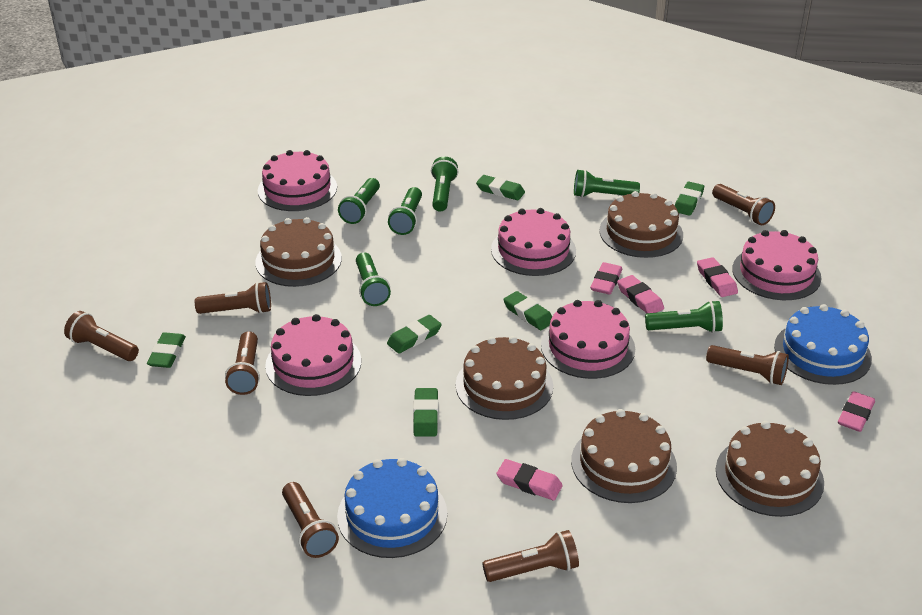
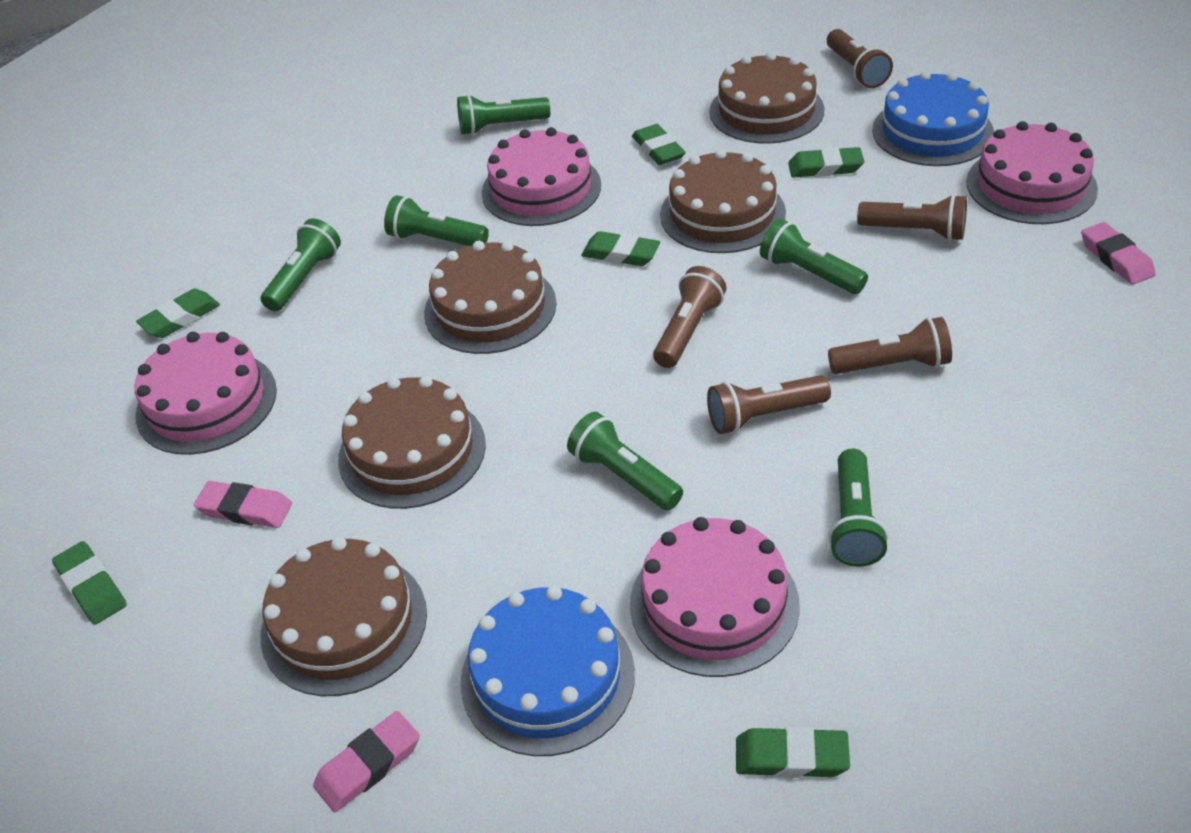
brown flashlight: [64,311,139,361] [195,282,271,314] [225,331,260,395] [282,482,339,558] [482,530,579,582] [706,345,789,385] [712,184,775,225] = 7 -> [653,266,726,368] [707,375,831,434] [827,29,893,88] [828,317,952,374] [857,194,967,241] = 5
pink cake: [258,150,337,211] [265,314,361,396] [491,208,576,276] [541,300,635,379] [732,230,821,300] = 5 -> [135,332,277,455] [482,127,601,226] [630,517,800,677] [966,121,1098,224] = 4
pink eraser: [496,459,563,500] [590,262,623,295] [617,275,664,313] [697,257,738,297] [838,391,875,432] = 5 -> [194,481,292,528] [313,711,420,812] [1081,222,1156,285] = 3

